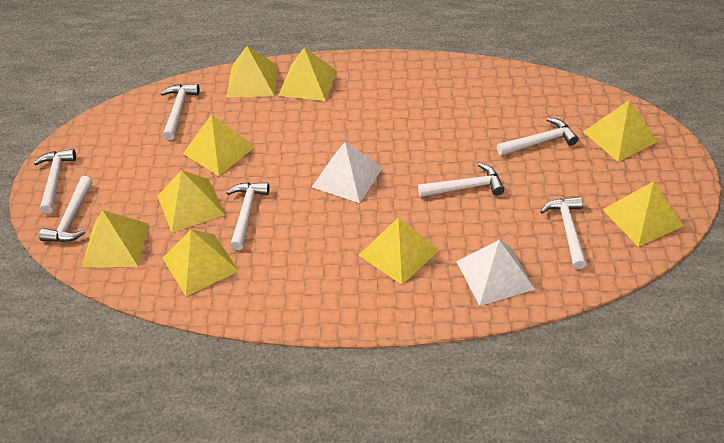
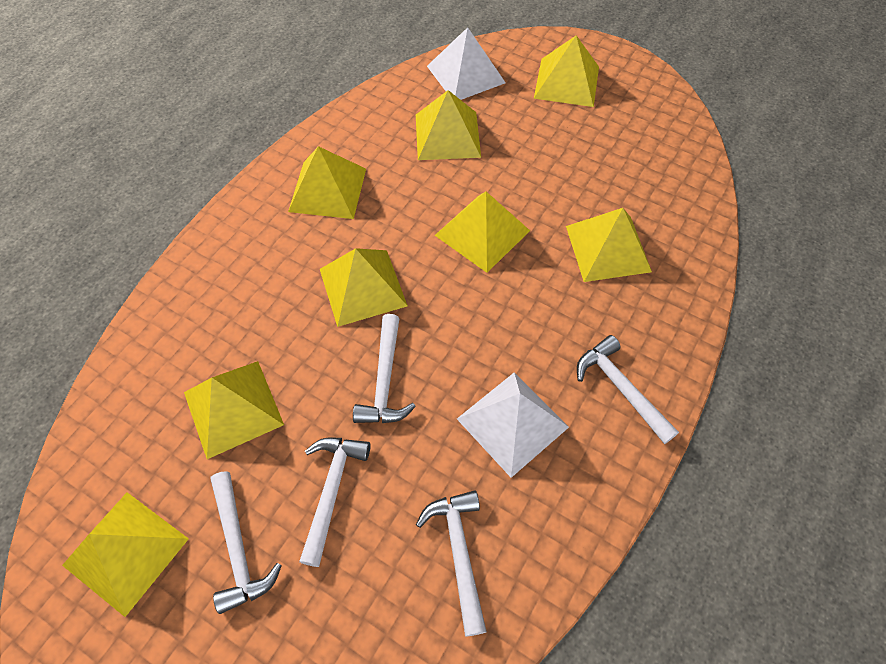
white hammer: [34,149,76,214] [39,176,93,242] [161,84,200,140] [226,182,270,250] [418,163,505,197] [497,118,579,156] [540,196,587,269] = 7 -> [211,471,282,614] [299,438,371,567] [353,314,416,423] [416,490,487,637] [577,335,679,444] = 5
yellow pyramid: [82,210,148,267] [157,170,225,233] [163,230,239,296] [183,115,255,176] [227,46,278,97] [279,47,337,101] [359,217,439,285] [583,101,658,162] [602,181,684,247] = 9 -> [62,492,189,617] [184,361,284,459] [288,146,366,219] [320,248,408,327] [416,90,481,160] [435,191,530,273] [534,35,599,107] [566,208,652,282] = 8

